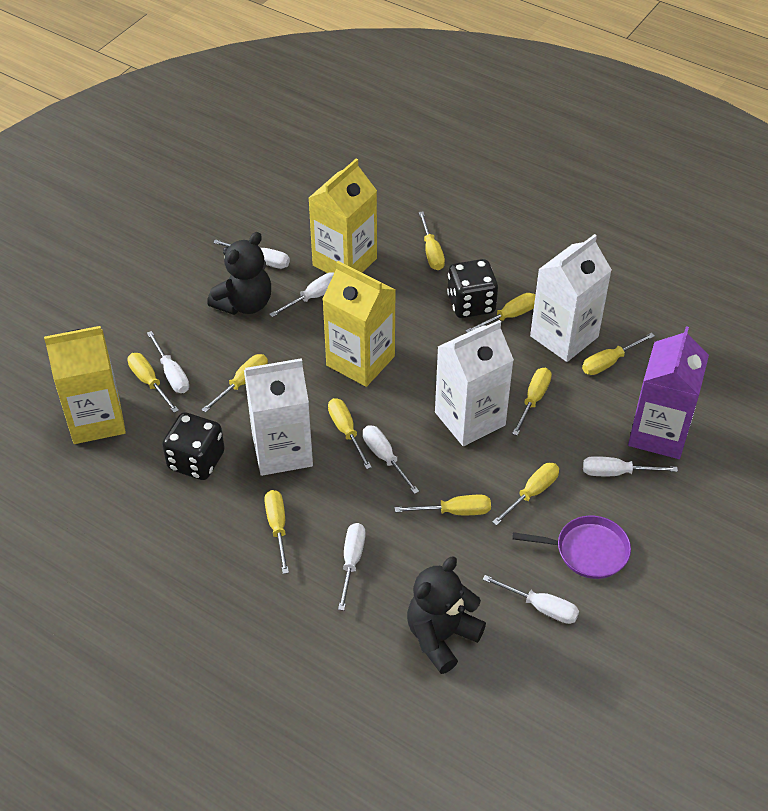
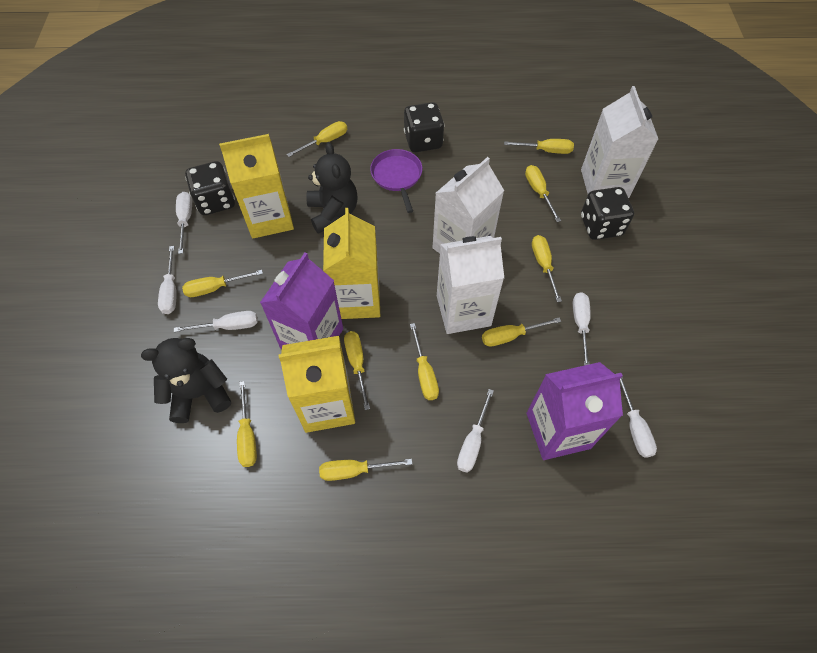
black dice: [162,412,225,480] [447,259,498,318] = 2 -> [185,161,235,215] [404,102,444,152] [581,187,634,240] = 3
purple carton: [628,326,709,459] = 1 -> [260,252,343,349] [527,362,623,460] = 2
white screwdriver: [147,331,189,393] [213,239,290,269] [269,272,334,317] [338,523,366,611] [363,425,419,494] [482,575,579,624] [583,456,678,476] = 7 -> [158,246,176,314] [174,311,258,332] [176,192,192,254] [457,389,494,473] [573,292,591,365] [616,373,657,458] = 6

